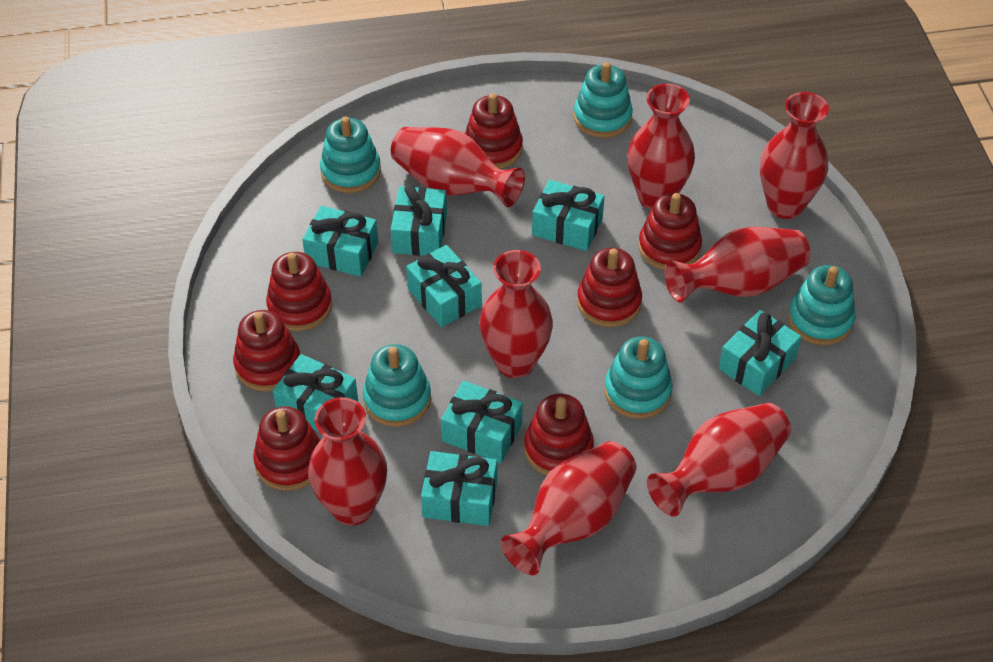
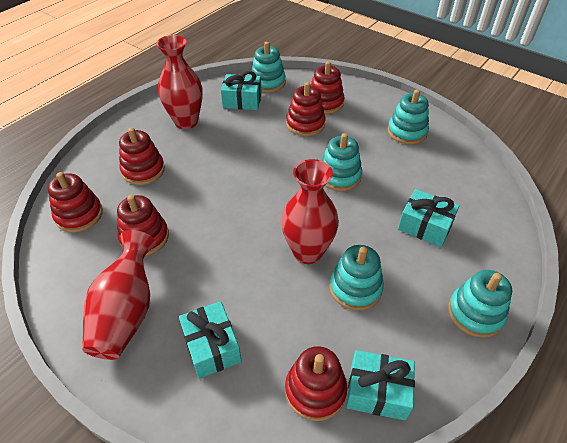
red stacking toy: [233,310,300,391] [253,406,321,491] [266,252,332,331] [465,93,523,169] [524,393,594,475] [577,248,642,327] [638,193,702,270] = 7 -> [48,172,103,233] [117,195,169,256] [119,128,165,185] [285,346,347,421] [286,82,326,136] [310,61,344,114] = 6
red vase: [308,397,387,526] [391,127,525,207] [479,250,553,378] [501,441,637,575] [627,84,695,210] [647,403,791,517] [665,227,810,303] [760,92,829,219] = 8 -> [82,230,156,360] [156,35,203,129] [281,159,339,264] = 3
turquoise gift: [273,354,358,432] [302,206,378,277] [391,184,447,256] [406,245,482,327] [421,451,497,526] [441,381,523,463] [532,180,604,251] [718,310,801,396] = 8 -> [179,301,242,379] [221,71,262,110] [346,350,415,421] [398,189,459,247] = 4

